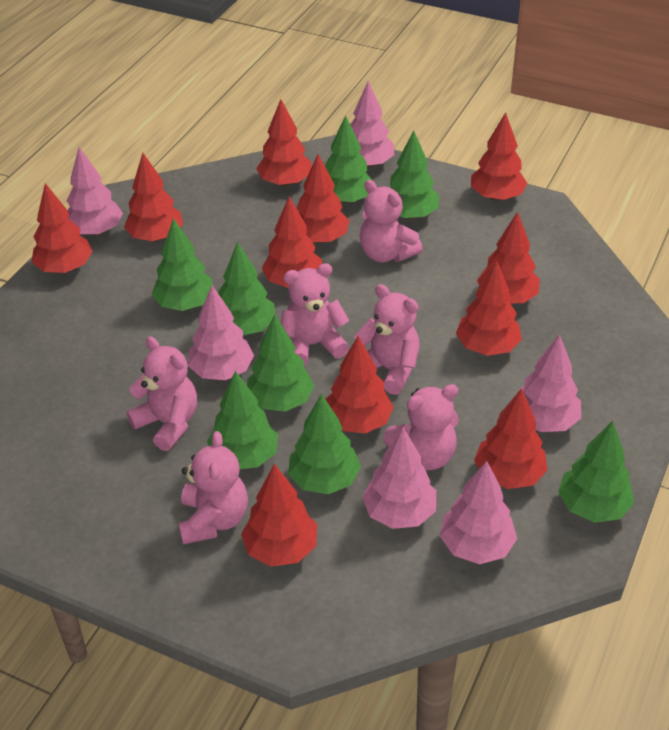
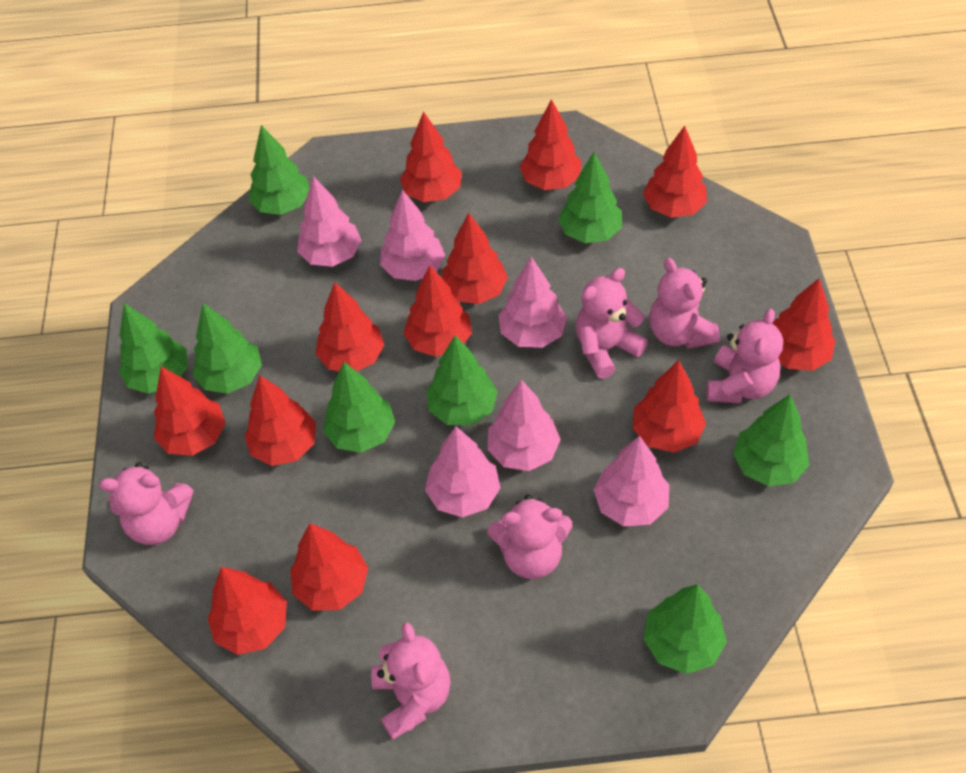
red tree: [32,183,93,273] [124,153,183,242] [241,464,317,566] [256,99,311,187] [262,197,322,288] [297,154,350,243] [326,336,394,434] [456,261,522,356] [471,112,528,201] [474,388,548,489] [477,212,540,303] = 11 -> [154,366,226,456] [207,567,287,655] [244,375,316,466] [290,523,368,611] [315,282,384,371] [400,111,462,202] [403,265,472,357] [442,213,508,304] [519,99,581,190] [633,360,706,453] [643,126,707,218] [772,278,835,371] = 12

